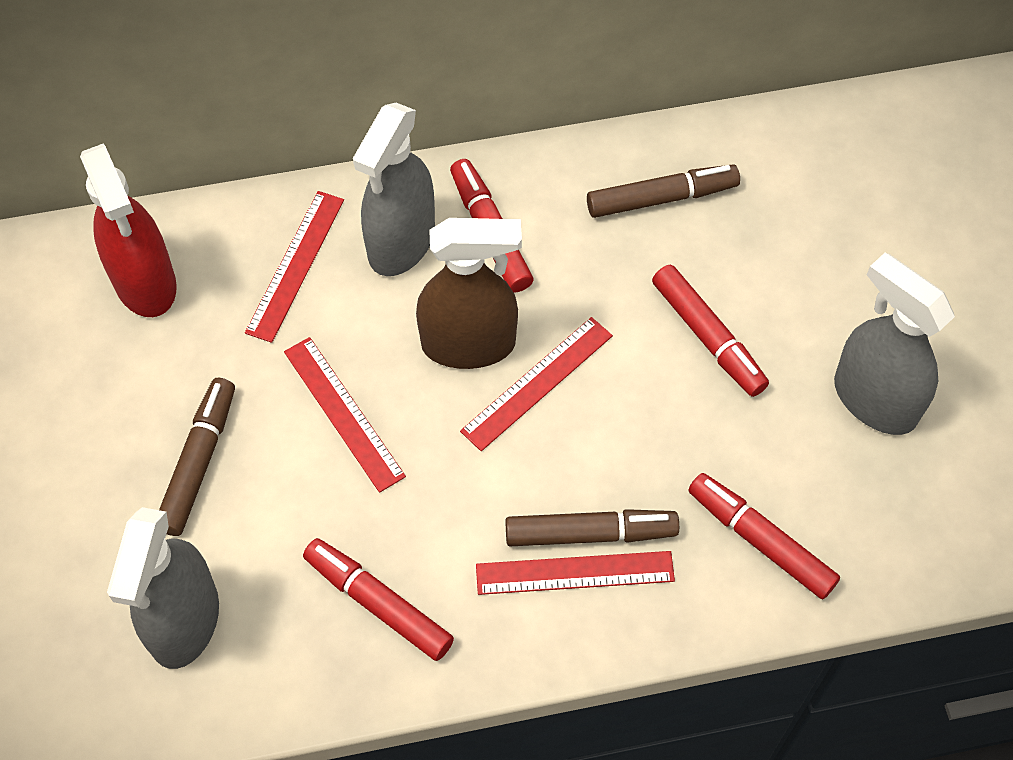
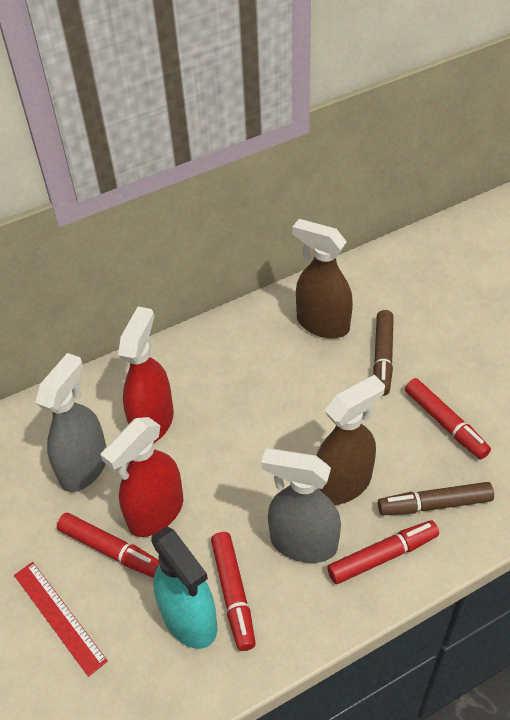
brown marker: [159,377,235,536] [505,509,679,546] [587,164,740,218] = 3 -> [373,310,394,396] [378,482,494,515] = 2
brown spray bottle: [416,218,522,369] = 1 -> [292,219,353,339] [316,375,385,505] = 2
grey spray bottle: [107,507,219,669] [353,103,435,276] [834,252,955,435] = 3 -> [35,353,106,492] [261,448,341,563] = 2
red ruler: [245,191,344,343] [284,337,406,493] [460,317,613,451] [476,551,675,595] = 4 -> [14,562,108,677] = 1
red spray bottle: [80,143,177,317] = 1 -> [100,417,183,537] [118,307,174,443] = 2
turquoise spray bottle: none = 0 -> [151,526,217,649] = 1

